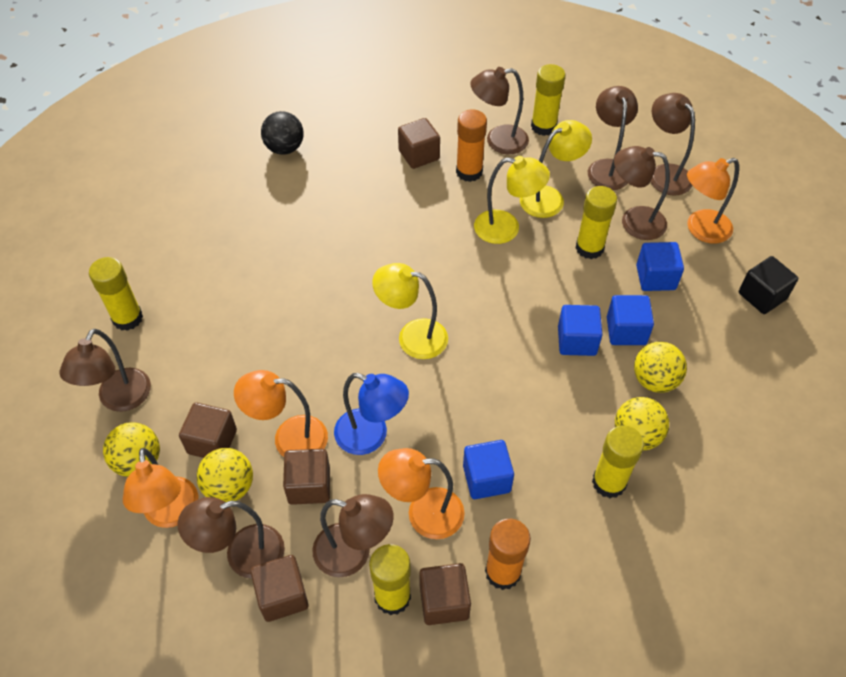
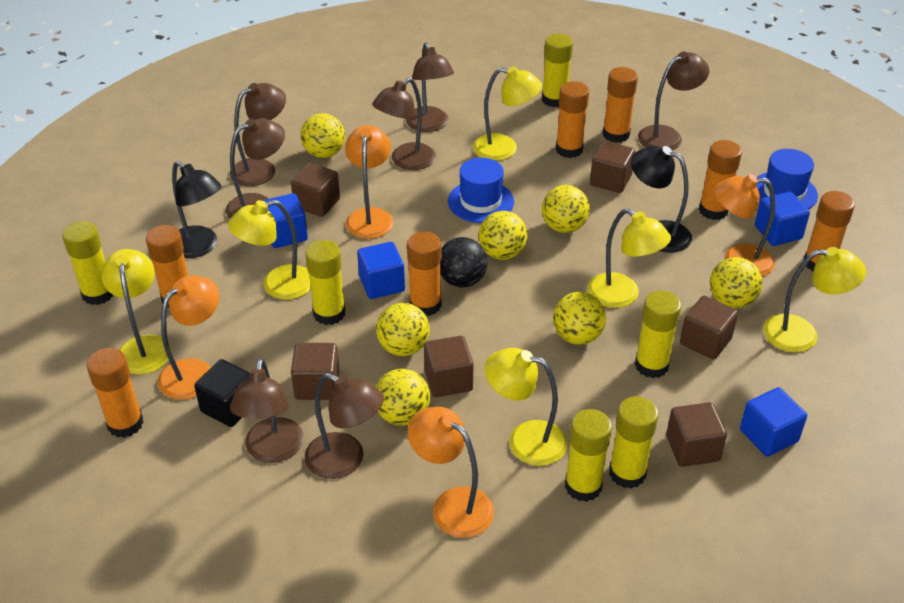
black lamp: none = 0 -> [172,161,221,258] [631,146,692,253] = 2
blue hat: none = 0 -> [448,158,514,223] [756,149,818,209] = 2
blue lamp: [334,373,409,455] = 1 -> none = 0
brown cube: [179,403,237,458] [251,555,309,622] [283,449,330,505] [398,118,440,169] [419,563,471,625] = 5 -> [291,163,340,217] [291,343,340,400] [424,336,474,397] [590,141,635,193] [666,402,727,467] [680,296,738,359] = 6
orange glue stick: [456,110,487,182] [485,519,531,590] = 2 -> [87,348,144,438] [146,225,188,307] [407,231,442,316] [556,81,589,158] [602,67,638,143] [699,140,742,220] [804,191,855,271] = 7
yellow ball: [103,422,160,477] [197,448,253,502] [615,397,669,450] [634,342,687,393] = 4 -> [301,113,345,158] [376,303,430,356] [376,369,430,426] [478,211,527,260] [542,185,590,233] [553,292,606,345] [710,257,763,308] = 7
yellow glue stick: [89,257,143,331] [369,544,411,615] [531,64,565,136] [576,186,617,259] [592,425,644,498] = 5 -> [62,221,113,305] [305,240,345,325] [542,34,573,107] [565,409,612,502] [609,396,658,488] [635,291,681,378] = 6
yellow lamp: [372,263,448,359] [474,156,550,244] [520,120,592,218] = 3 -> [101,249,172,374] [228,200,311,299] [473,66,542,161] [485,348,568,466] [588,208,671,308] [763,247,867,352] = 6

